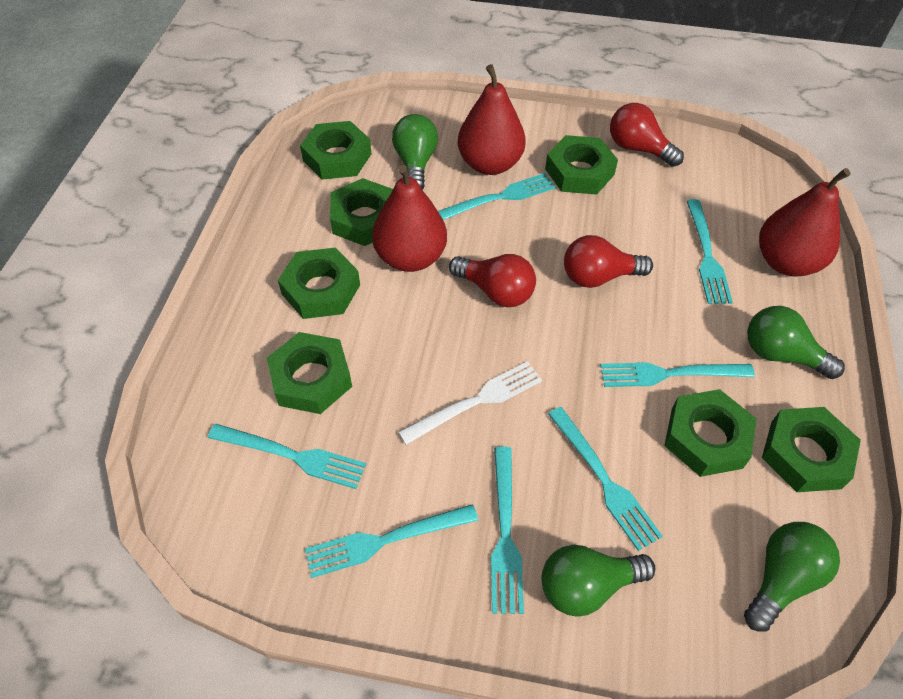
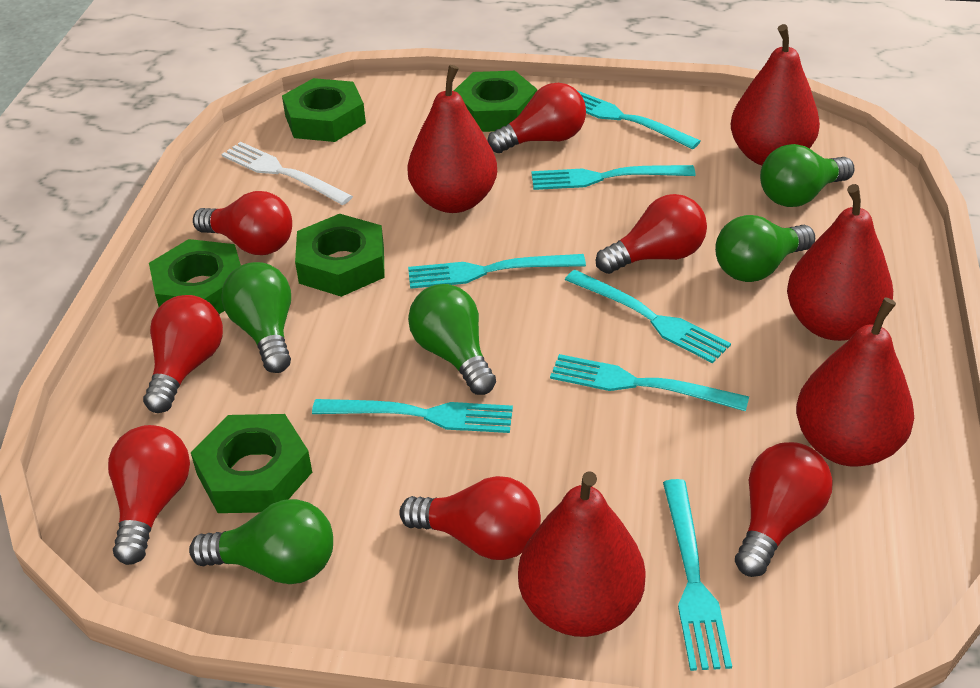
green light bulb: [392,114,438,190] [542,545,655,616] [744,522,840,632] [747,306,845,379] = 4 -> [189,499,333,584] [222,262,291,373] [408,284,496,395] [715,215,815,282] [760,144,855,207] = 5
green nut: [267,332,352,414] [278,247,360,319] [300,121,371,180] [330,178,393,246] [545,135,618,195] [664,389,756,477] [762,407,861,492] = 7 -> [149,239,241,314] [191,414,312,513] [282,78,366,142] [295,214,385,297] [454,71,537,132] = 5
red light bulb: [449,254,536,307] [564,235,653,288] [610,103,684,167] = 3 -> [108,425,190,565] [143,295,223,413] [193,191,292,255] [399,476,541,560] [487,83,586,153] [596,194,707,274] [735,442,833,577] = 7
red pear: [372,165,447,272] [458,64,526,175] [759,168,850,276] = 3 -> [407,65,497,213] [518,471,646,637] [731,24,820,166] [787,184,893,341] [796,298,914,467] = 5

